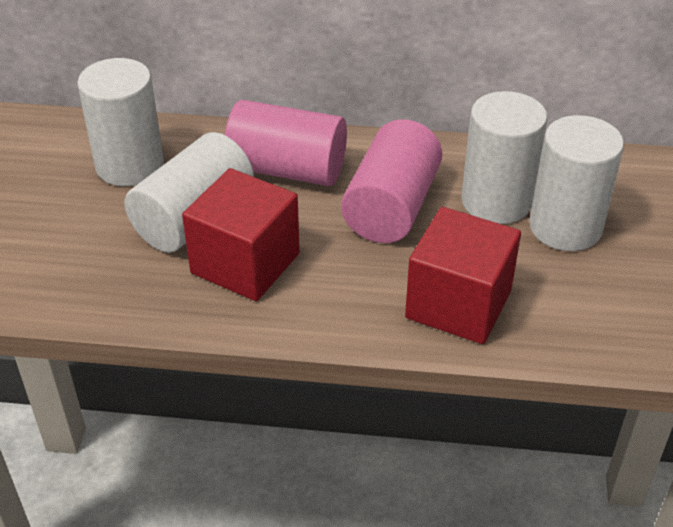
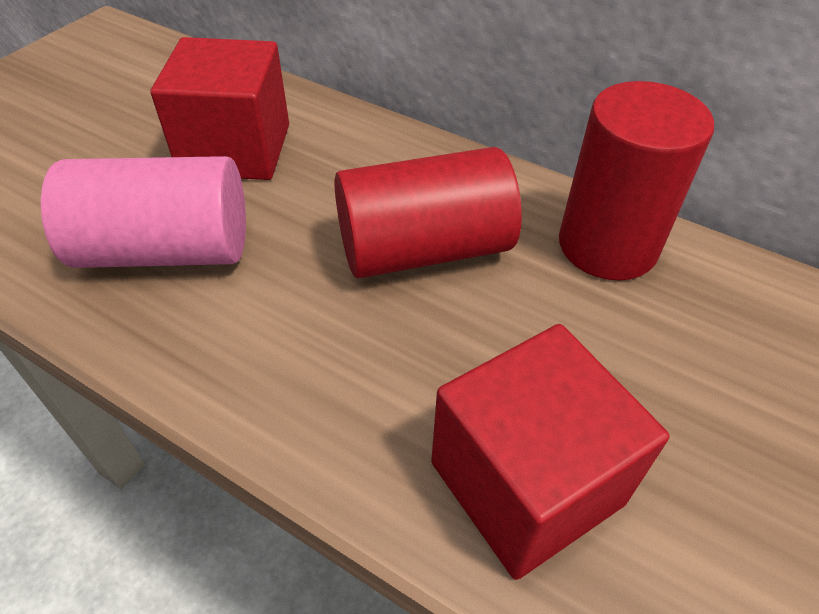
pink cylinder: [225,100,347,186] [341,119,442,243] = 2 -> [41,156,246,268] = 1
red cylinder: none = 0 -> [334,147,522,278] [559,81,714,280] = 2
white cylinder: [77,58,164,186] [124,132,254,253] [462,91,548,224] [529,115,624,251] = 4 -> none = 0

